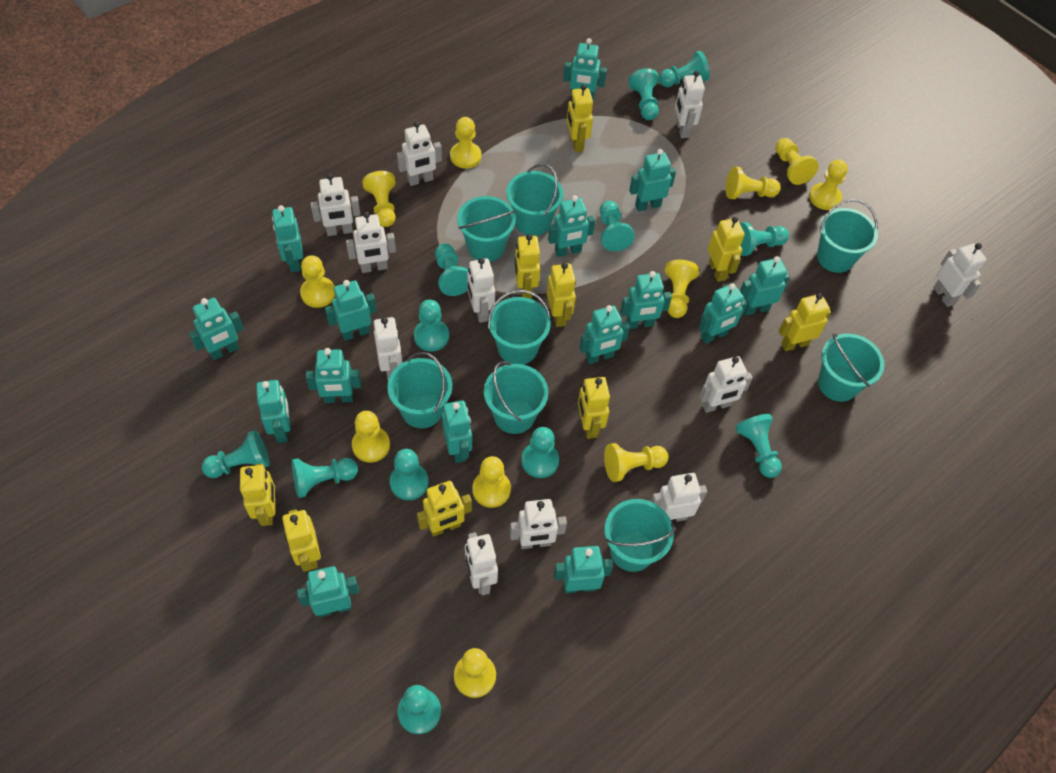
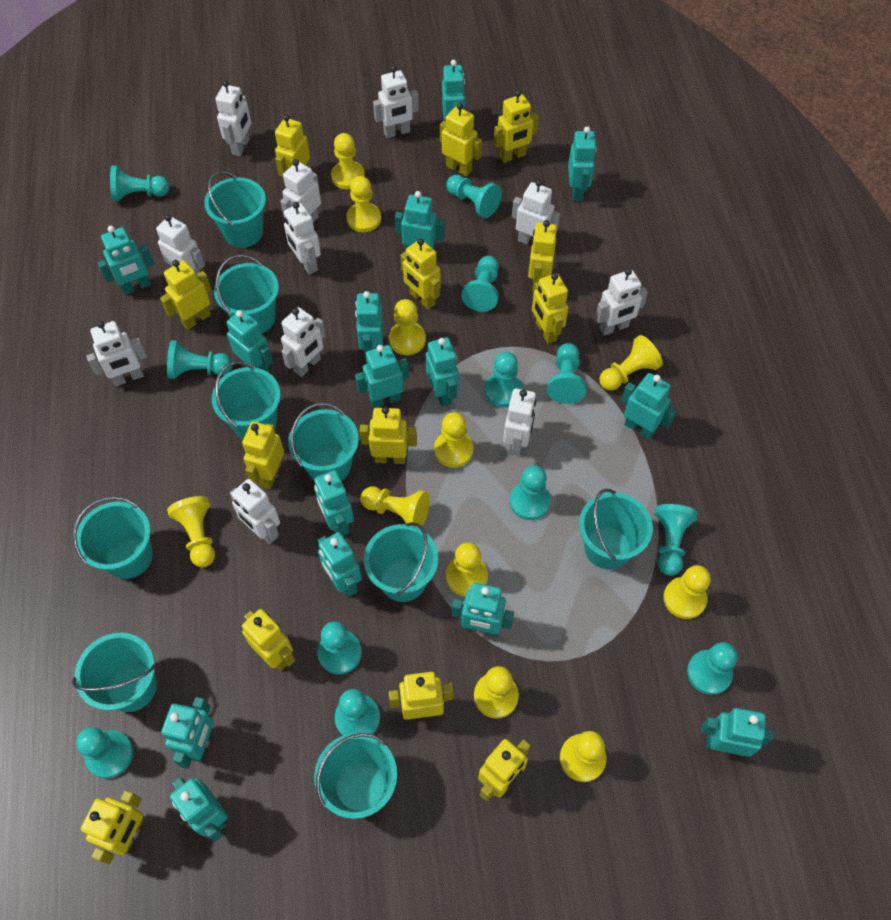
turquoise bucket: [387,352,452,428] [457,196,516,262] [484,361,548,434] [488,290,551,365] [506,163,563,236] [605,499,675,572] [817,199,878,273] [818,333,884,402] = 8 -> [72,633,157,712] [73,496,153,579] [204,171,266,248] [212,361,281,439] [214,254,279,334] [288,403,359,481] [314,733,397,819] [364,522,438,602] [579,489,653,570] = 9
yellow robot: [240,463,275,526] [282,509,321,572] [417,481,472,537] [514,234,540,299] [547,262,576,327] [567,84,593,152] [578,377,610,439] [708,217,745,282] [779,293,831,351] = 9 -> [81,790,144,864] [160,260,212,330] [242,422,284,489] [242,609,295,670] [275,114,310,177] [360,406,417,464] [389,672,453,720] [400,238,440,309] [440,103,482,177] [478,739,531,801] [494,90,539,163] [528,220,557,292] [532,273,568,344] = 13

